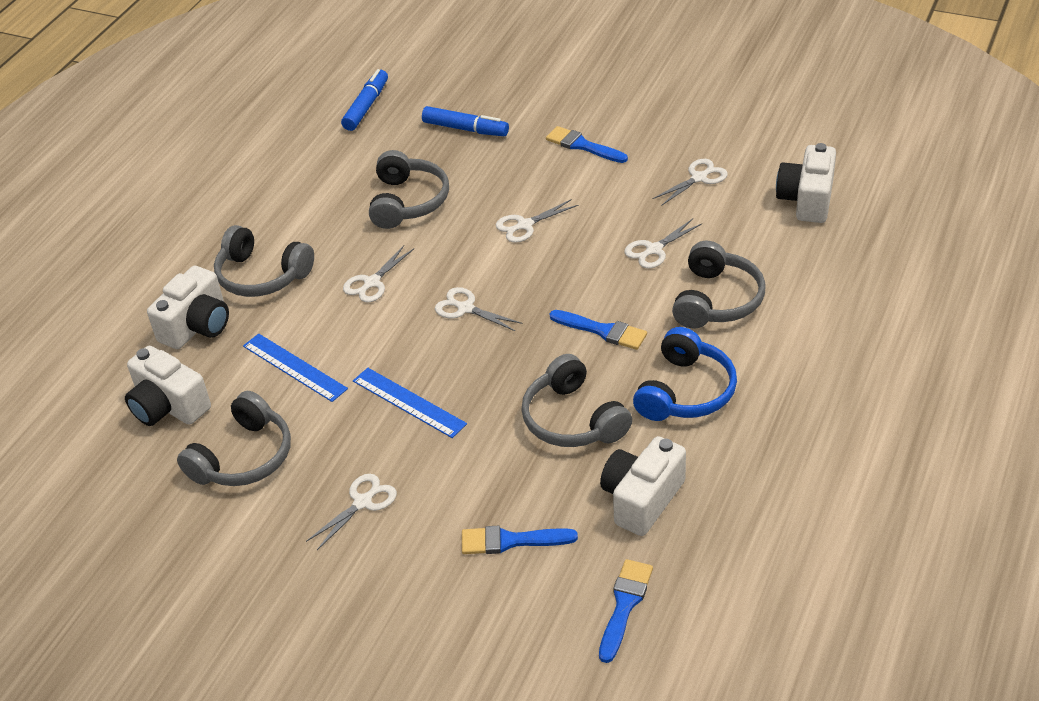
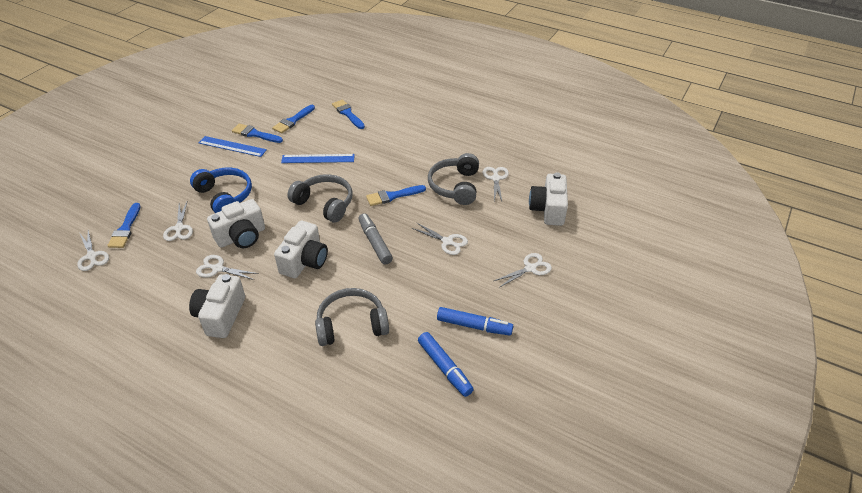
blue brush: [462,526,578,554] [546,126,628,163] [550,310,647,350] [599,559,653,663] = 4 -> [107,203,141,248] [232,123,283,143] [272,105,315,133] [332,100,365,129] [366,185,426,206] = 5
grey headphones: [177,391,291,486] [214,225,314,297] [369,150,449,229] [521,354,632,447] [672,241,766,329] = 5 -> [287,174,352,222] [315,288,389,346] [428,153,479,205] = 3
grey marker: none = 0 -> [358,213,393,265] = 1

